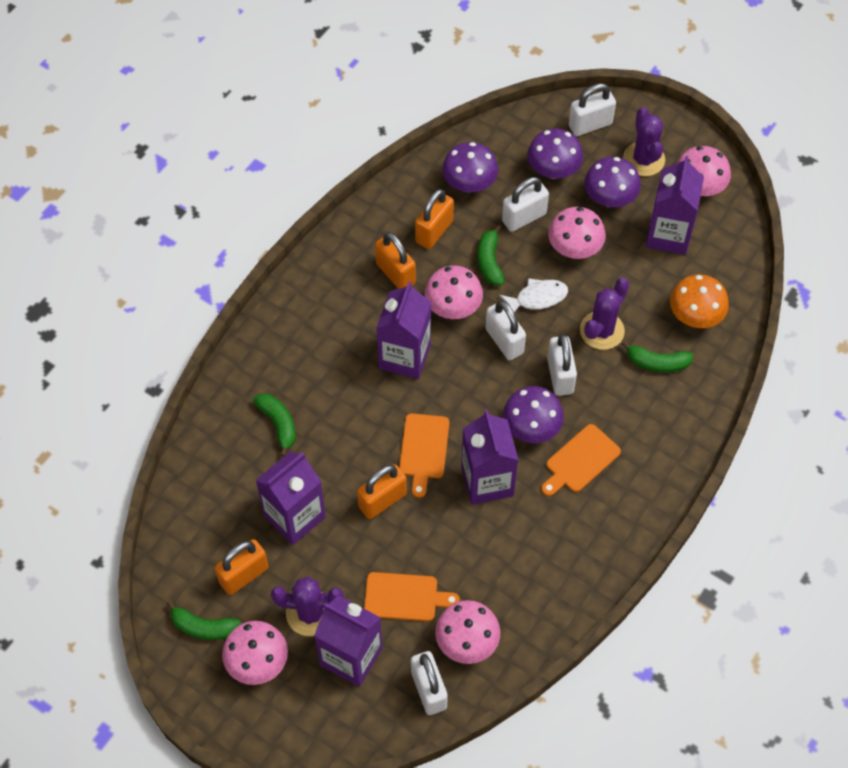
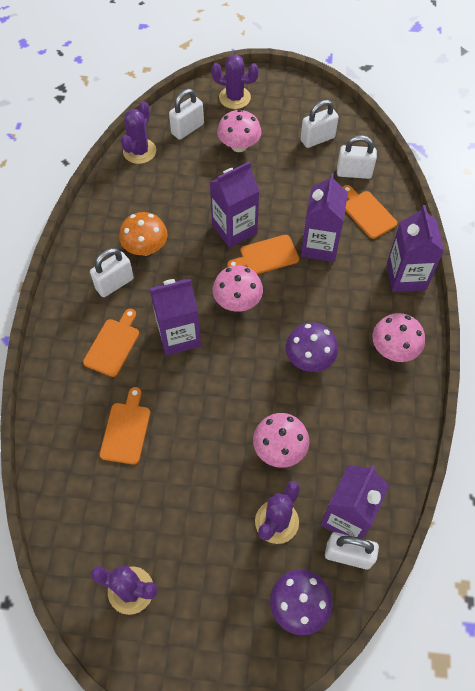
green banana: [167,600,241,640] [253,393,296,457] [478,225,505,285] [622,341,694,372] = 4 -> none = 0
orange cutting board: [364,572,460,621] [399,413,449,498] [541,424,621,496] = 3 -> [83,309,139,377] [100,387,150,465] [227,235,299,274] [343,185,397,239] = 4
orange padlock: [215,539,269,595] [357,464,407,519] [375,232,416,289] [415,189,454,249] = 4 -> none = 0
pink mushroom: [222,621,288,685] [425,266,483,319] [435,600,501,664] [548,207,606,259] [676,146,731,196] = 5 -> [213,265,263,312] [217,109,261,152] [253,413,309,468] [372,313,425,362] = 4
purple cactus: [271,577,344,636] [580,278,629,350] [623,107,665,176] = 3 -> [91,566,158,615] [121,101,156,164] [211,54,259,109] [255,481,300,544] = 4
purple mushroom: [442,142,498,193] [503,386,564,443] [527,129,583,179] [584,157,641,207] = 4 -> [270,569,333,636] [286,323,338,372] = 2
white fish: [499,278,568,312] = 1 -> none = 0

